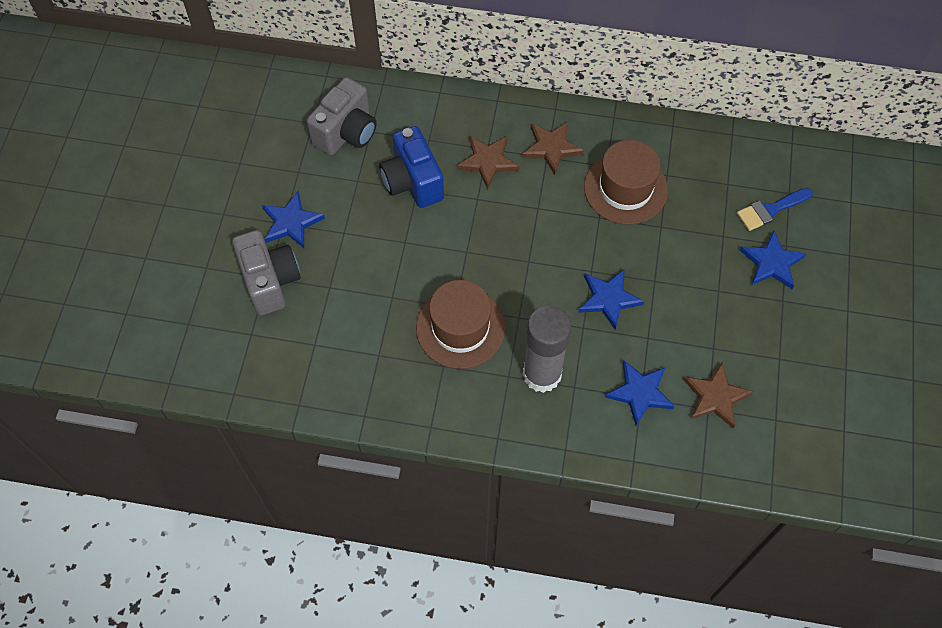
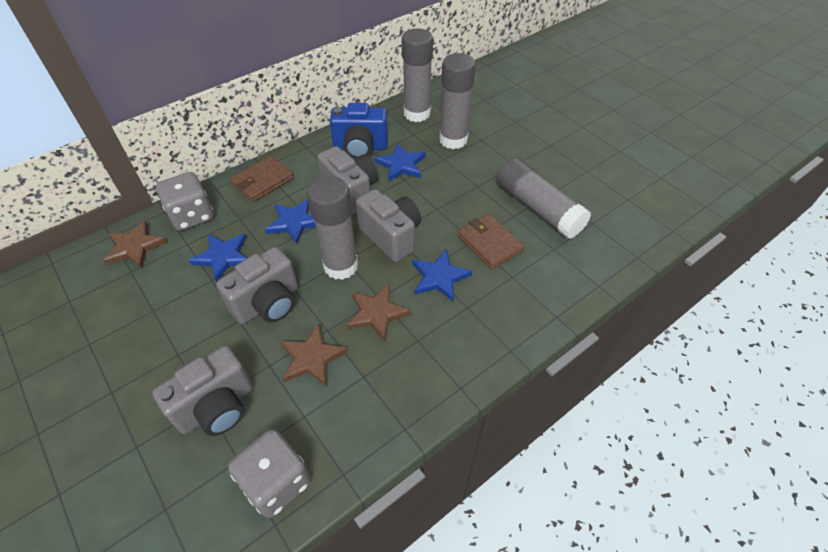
blue brush: [737,188,813,231] = 1 -> none = 0
brown hat: [416,280,505,369] [584,140,668,225] = 2 -> none = 0
brown wallet: none = 0 -> [230,156,294,202] [457,214,524,269] = 2
grey camera: [232,230,301,315] [307,77,377,156] = 2 -> [152,346,253,436] [216,247,298,324] [317,146,379,214] [356,189,421,262] = 4
grey dice: none = 0 -> [156,172,214,231] [228,429,311,518] = 2
grey glue stick: [523,306,572,393] = 1 -> [307,176,358,280] [402,29,433,122] [439,53,476,149] [497,158,591,239] = 4

